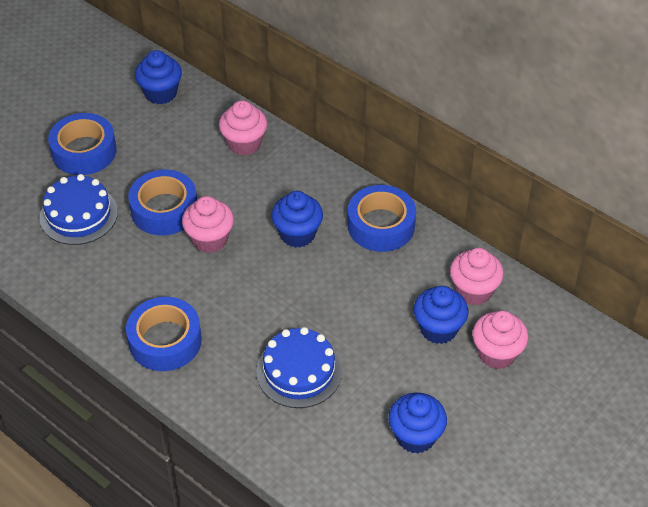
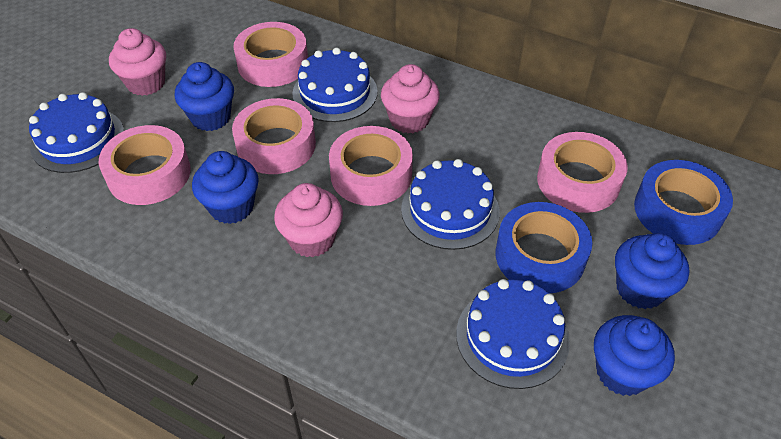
blue cake: [40,174,118,245] [256,327,342,408] = 2 -> [29,92,124,173] [292,48,378,122] [401,159,500,250] [456,279,570,389] = 4
blue tape: [48,113,117,175] [126,297,202,371] [128,170,197,236] [347,185,416,252] = 4 -> [496,202,592,293] [634,160,733,245] = 2
pink cupcake: [182,196,234,253] [219,100,267,156] [450,248,504,305] [472,311,528,369] = 4 -> [109,28,166,96] [274,183,343,257] [381,64,440,133] = 3
pink tape: none = 0 -> [99,125,191,205] [232,98,316,174] [233,22,308,87] [329,126,413,206] [537,132,628,213] = 5

